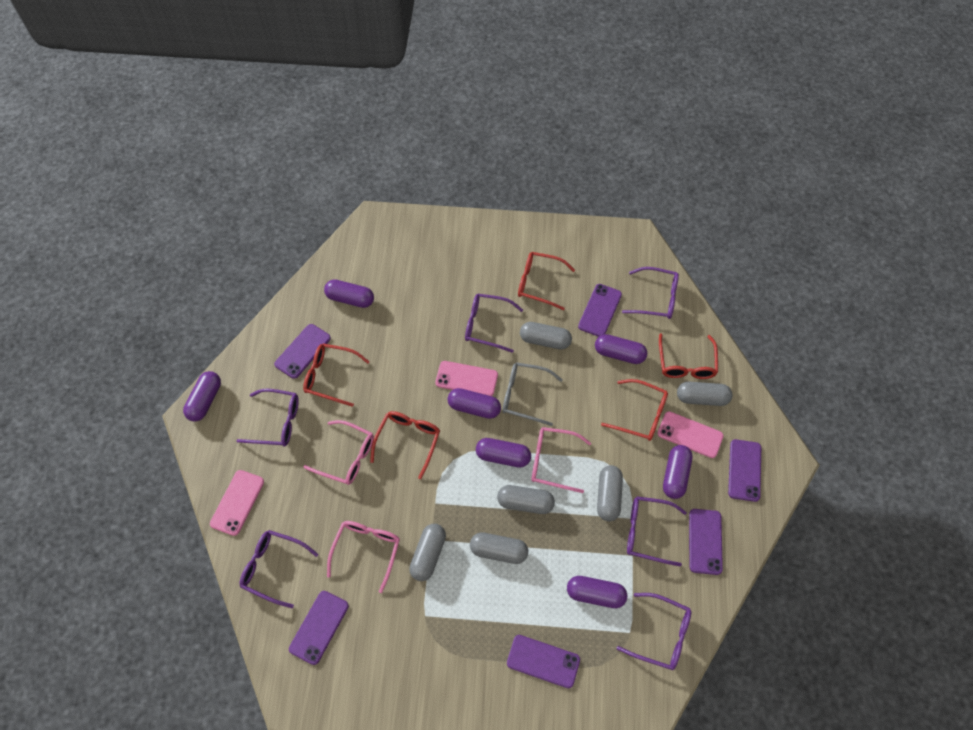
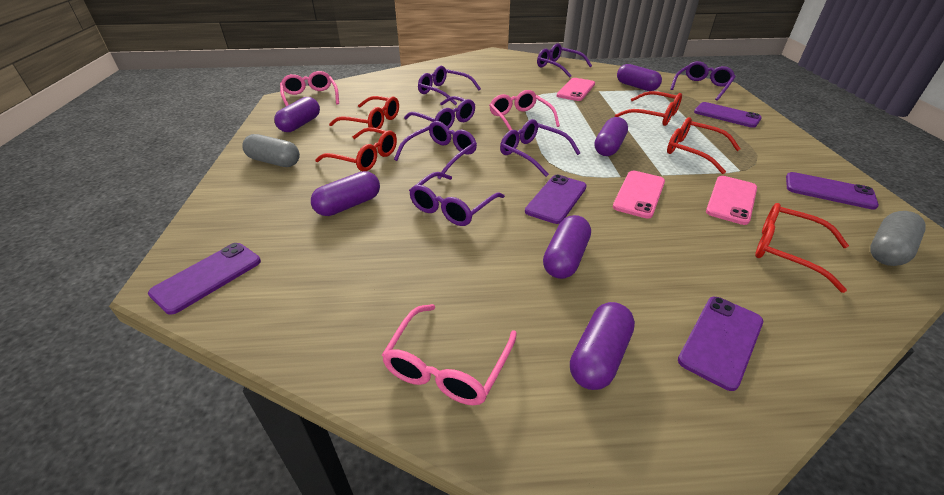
grey capsule: [409,524,446,581] [470,532,528,564] [497,485,555,514] [520,322,572,349] [597,465,623,521] [677,382,732,406] = 6 -> [242,134,300,167] [870,211,926,266] = 2
grey glasses: [502,362,563,426] = 1 -> none = 0
purple capsule: [183,371,221,421] [324,279,374,308] [447,388,501,419] [476,438,531,468] [567,576,627,608] [595,334,647,364] [663,445,692,499] = 7 -> [274,97,320,132] [311,171,380,216] [543,215,591,279] [570,302,635,390] [594,117,628,156] [617,64,662,91] = 6
purple glasses: [237,389,299,446] [240,530,318,608] [465,294,523,353] [617,593,691,670] [622,267,679,319] [627,496,687,567] = 6 -> [394,121,477,179] [404,96,475,129] [409,172,505,226] [418,66,481,105] [500,119,580,177] [537,43,592,78] [670,61,736,101] = 7
purple phone: [274,324,331,379] [289,591,349,665] [507,635,580,688] [578,284,622,337] [689,509,723,575] [728,439,761,502] = 6 -> [148,243,261,315] [525,175,587,224] [678,297,763,391] [694,102,762,128] [786,172,879,210] = 5

